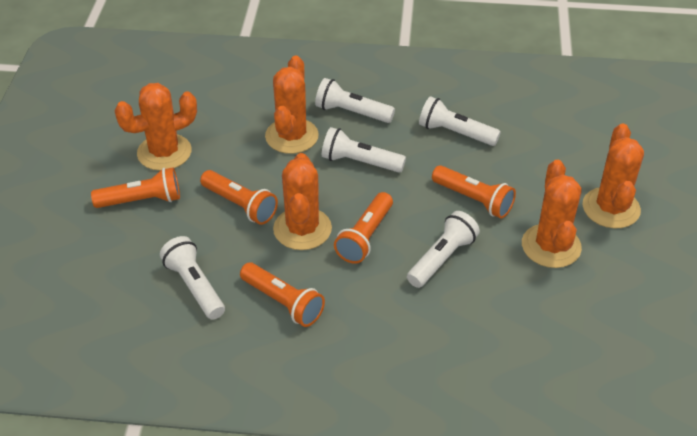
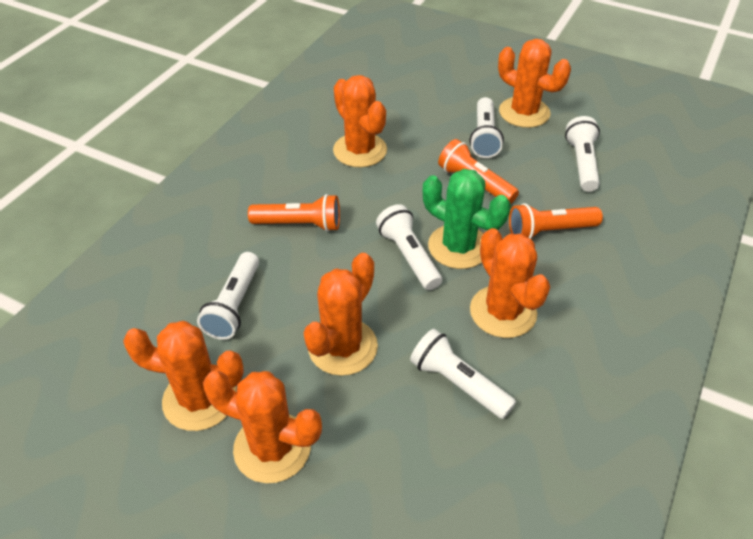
green cactus: none = 0 -> [423,169,511,269] = 1
orange cactus: [114,83,197,171] [265,56,319,154] [273,153,332,250] [522,160,582,268] [583,124,644,228] = 5 -> [123,321,244,431] [203,371,322,483] [304,253,378,376] [333,75,387,168] [470,228,550,338] [498,39,571,128] = 6
orange flashlight: [91,167,180,208] [200,170,278,225] [240,262,325,327] [334,192,393,264] [432,165,516,219] = 5 -> [248,194,340,232] [438,139,519,204] [509,203,603,239] = 3

